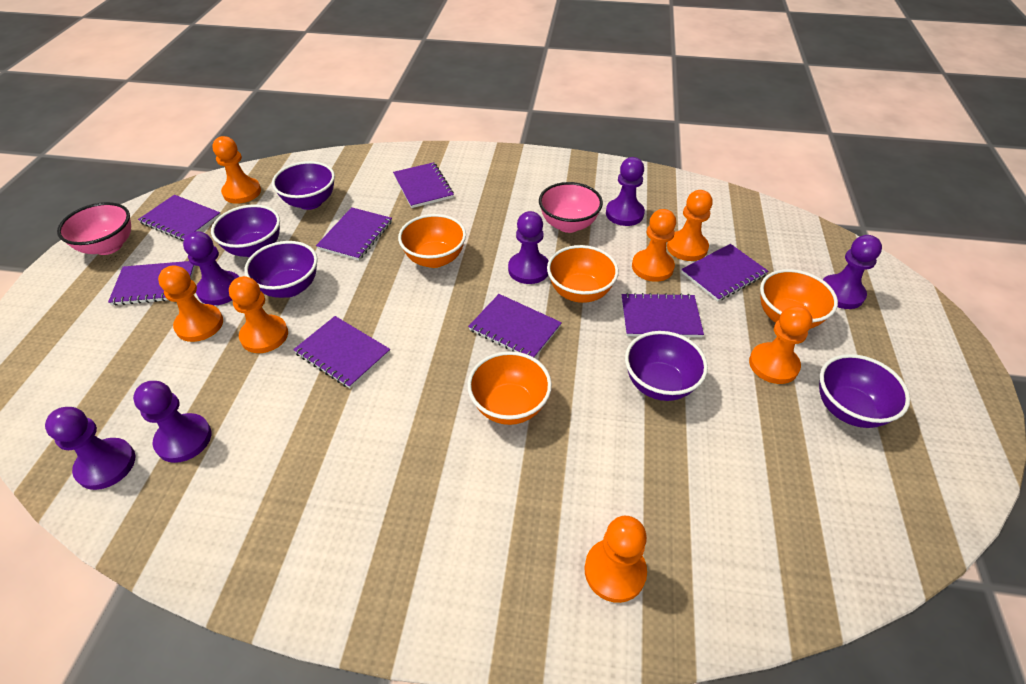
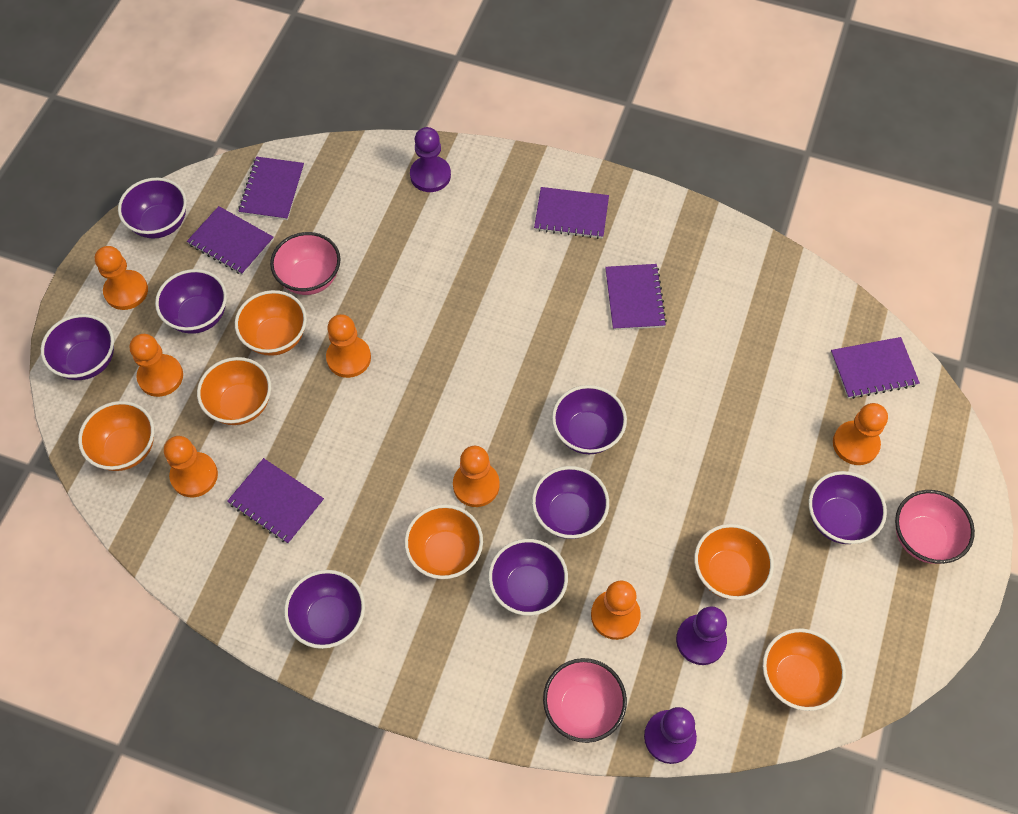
orange bowl: [398,214,466,268] [467,351,552,425] [547,245,619,303] [760,269,838,329] = 4 -> [78,401,154,471] [197,357,271,425] [235,290,307,356] [404,504,483,579] [694,524,774,600] [763,629,846,711] = 6
pink bowl: [57,202,131,255] [539,182,603,233] = 2 -> [270,232,340,295] [543,658,627,743] [895,490,975,564] = 3
purple bowl: [211,204,280,257] [244,241,318,298] [272,161,335,210] [625,331,708,401] [819,354,910,428] = 5 -> [41,314,114,380] [118,178,187,239] [155,269,227,334] [284,570,365,649] [488,539,568,616] [532,466,609,539] [552,385,627,454] [809,471,887,544] = 8
purple notebook: [108,261,196,306] [138,195,221,241] [293,316,390,389] [316,207,392,260] [393,162,454,208] [468,294,562,358] [621,293,704,337] [681,244,768,302] = 8 -> [187,206,274,275] [227,458,324,544] [238,157,304,220] [534,187,609,239] [605,264,667,330] [831,337,920,399] = 6
purple pawn: [45,407,135,490] [133,381,211,463] [183,231,239,305] [508,211,549,284] [606,157,645,226] [823,235,882,309] = 6 -> [410,127,451,192] [644,707,697,764] [676,607,727,665] = 3

